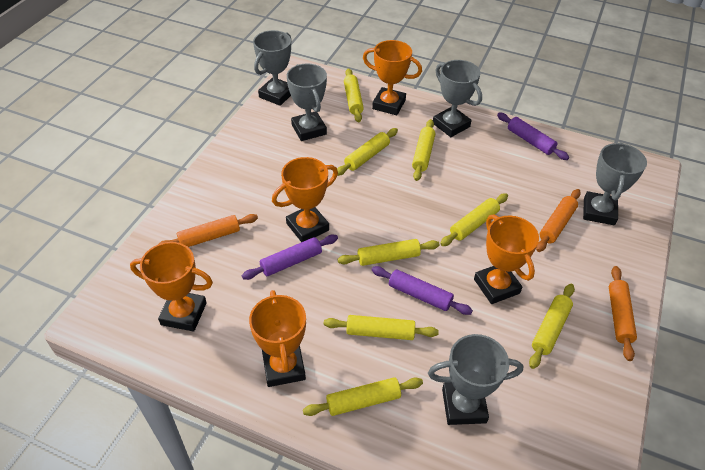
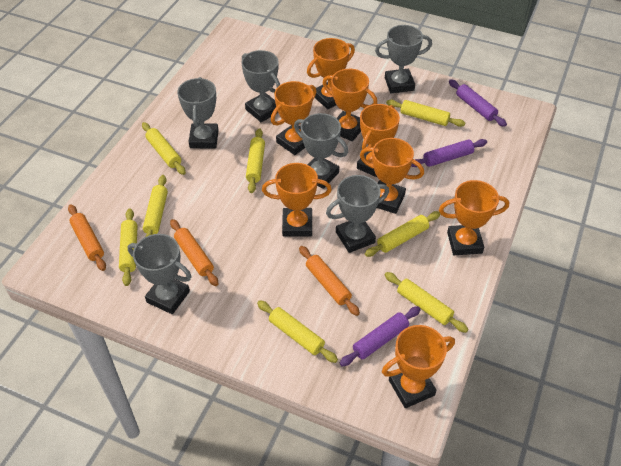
grey trophy: [253,30,292,106] [287,64,327,141] [428,334,523,425] [433,60,482,137] [583,142,647,225] = 5 -> [128,234,191,314] [177,77,219,148] [241,50,280,122] [294,113,348,189] [326,175,389,253] [375,25,432,93] = 6
orange trophy: [130,242,213,332] [249,290,306,387] [272,157,338,242] [363,40,422,115] [474,214,539,304] = 5 -> [262,163,332,237] [271,81,316,155] [307,38,355,109] [322,69,377,142] [357,104,400,178] [360,138,424,214] [382,325,455,408] [439,180,509,255] = 8

